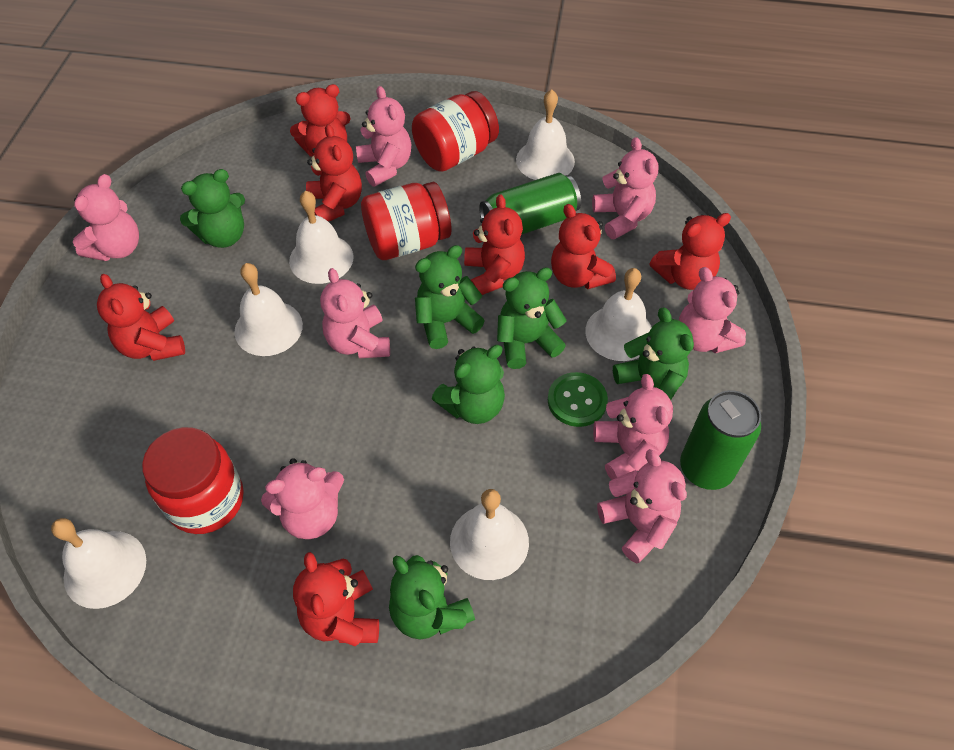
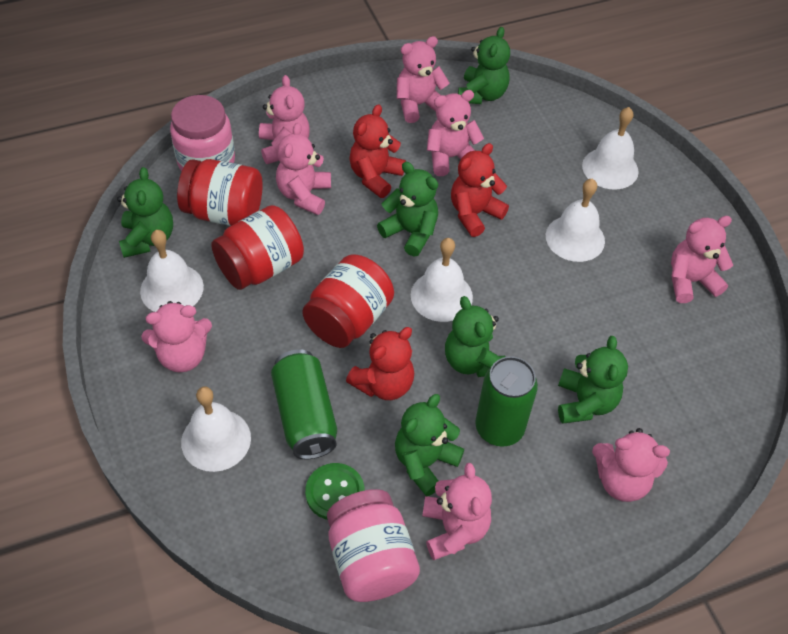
pink jar: none = 0 -> [170,95,235,171] [327,489,420,602] = 2
red teddy bear: [97,274,185,361] [290,84,351,157] [293,552,379,646] [306,124,362,222] [464,194,525,295] [551,204,616,289] [649,213,731,290] = 7 -> [346,327,414,400] [349,104,406,198] [451,143,509,237] = 3
white bell: [51,518,146,609] [234,263,303,356] [289,191,354,284] [450,489,529,580] [516,89,575,180] [585,268,652,361] = 6 -> [140,230,204,312] [181,387,251,472] [411,238,473,322] [546,178,605,262] [582,107,639,190] = 5

